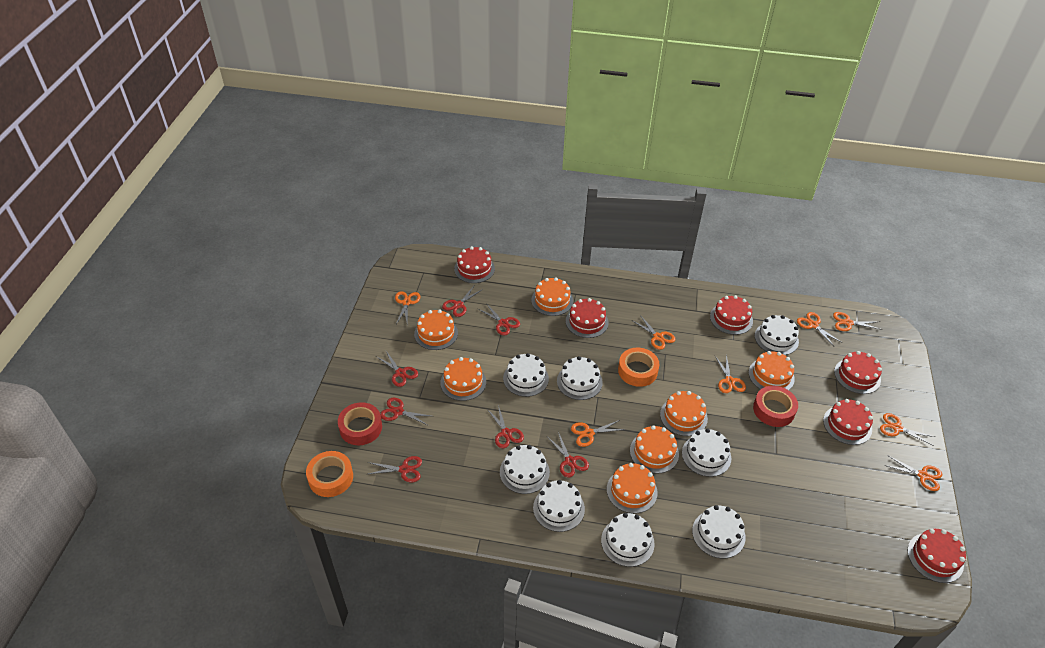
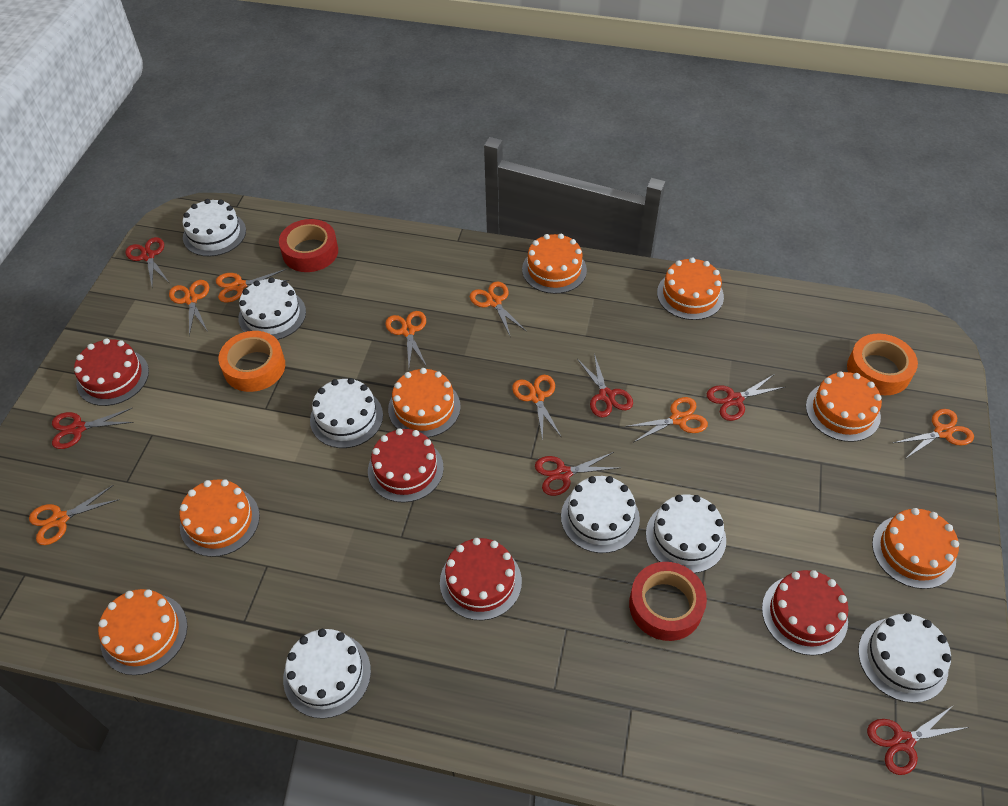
red cake: [454,246,495,283] [566,298,608,338] [710,295,753,335] [823,399,873,445] [834,351,882,394] [908,529,966,583] = 6 -> [74,338,149,406] [368,428,444,503] [440,538,522,620] [762,570,848,655] = 4
red scissors: [368,456,422,482] [377,351,418,387] [380,398,431,426] [442,286,483,317] [478,303,520,335] [487,405,524,448] [548,432,589,477] = 7 -> [52,408,134,449] [125,237,169,287] [535,452,618,496] [577,353,633,417] [707,375,785,421] [867,707,969,775] = 6
white cake: [500,445,550,494] [503,353,549,397] [533,480,585,532] [557,356,603,400] [601,513,655,567] [682,428,731,477] [692,505,746,559] [755,315,799,355] = 8 -> [183,199,246,256] [238,277,306,340] [283,629,371,719] [310,378,383,448] [561,476,640,553] [646,495,726,573] [858,613,951,703] = 7

